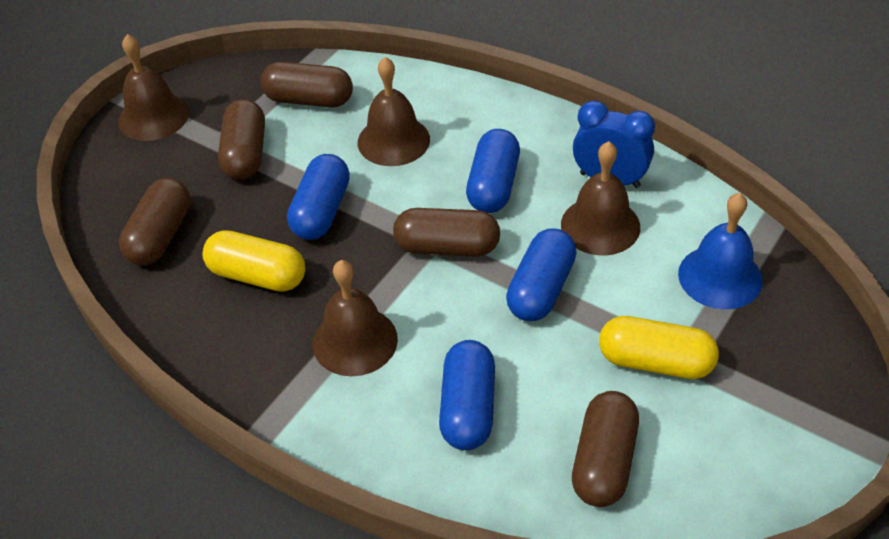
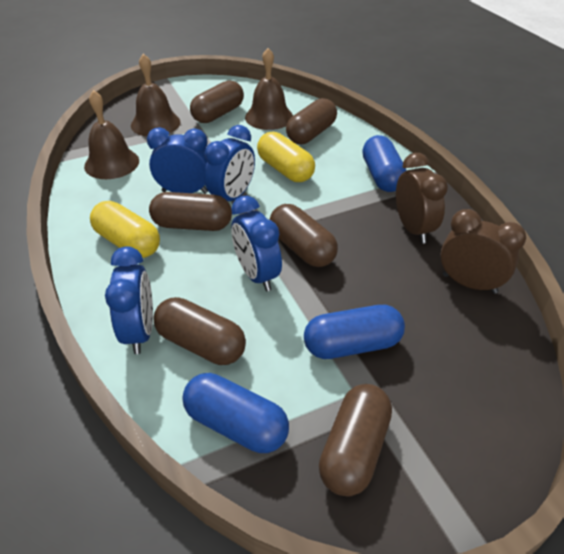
blue bell: [678,193,763,309] = 1 -> none = 0
blue capsule: [287,154,350,240] [439,340,495,450] [466,129,520,213] [506,228,576,321] = 4 -> [182,373,289,453] [304,305,405,359] [362,135,407,192] = 3
blue clock: [573,101,655,188] = 1 -> [105,247,153,354] [147,127,208,194] [204,125,255,201] [231,196,282,291] = 4
brown bell: [118,34,189,141] [313,260,398,376] [358,57,430,166] [561,141,640,256] = 4 -> [84,90,139,179] [131,54,180,136] [245,48,293,130] = 3
brown capsule: [119,178,191,265] [218,99,265,180] [260,62,353,107] [393,208,500,257] [572,391,639,507] = 5 -> [149,192,232,231] [153,297,246,365] [190,80,244,123] [270,204,338,267] [286,98,337,144] [319,384,392,497] = 6
brown clock: none = 0 -> [396,153,448,244] [441,209,526,294] = 2

